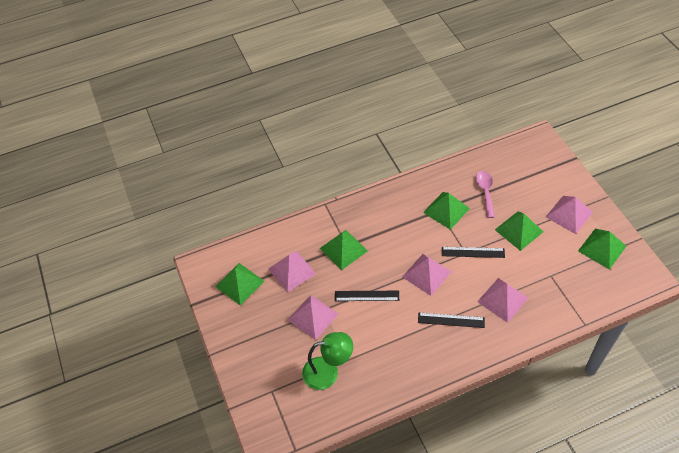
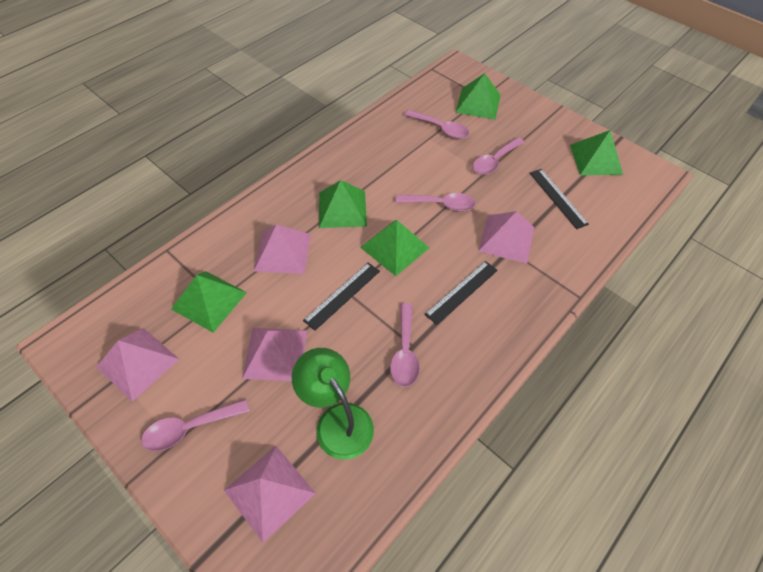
pink spoon: [476,171,495,218] = 1 -> [141,399,249,451] [390,303,420,387] [396,193,476,211] [404,110,469,139] [472,137,524,175] = 5

